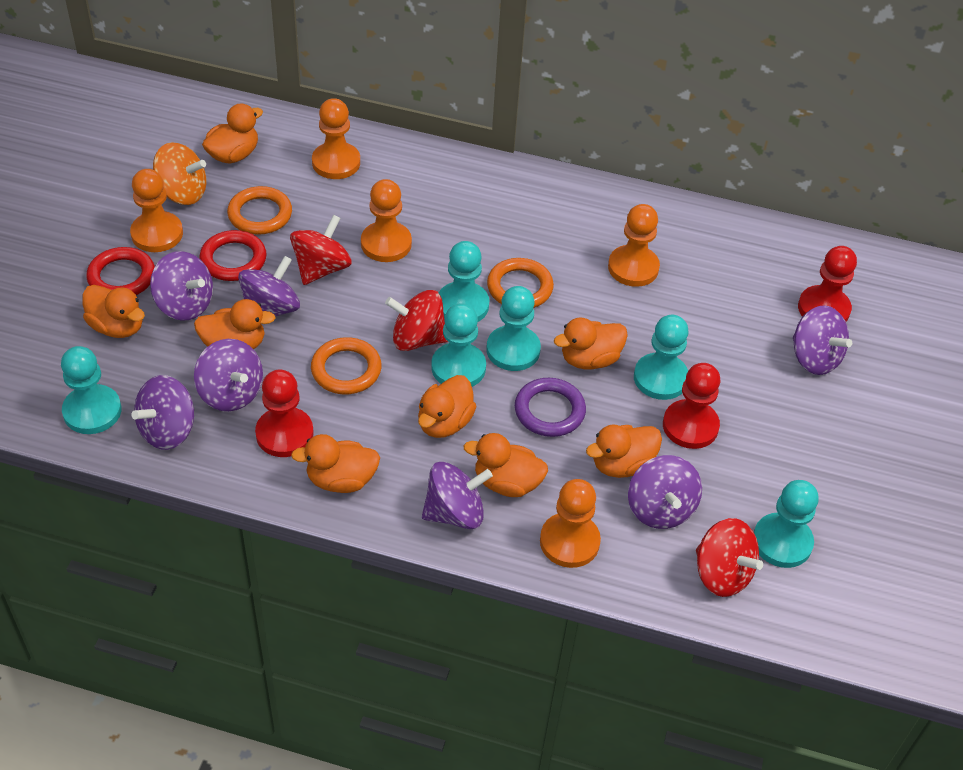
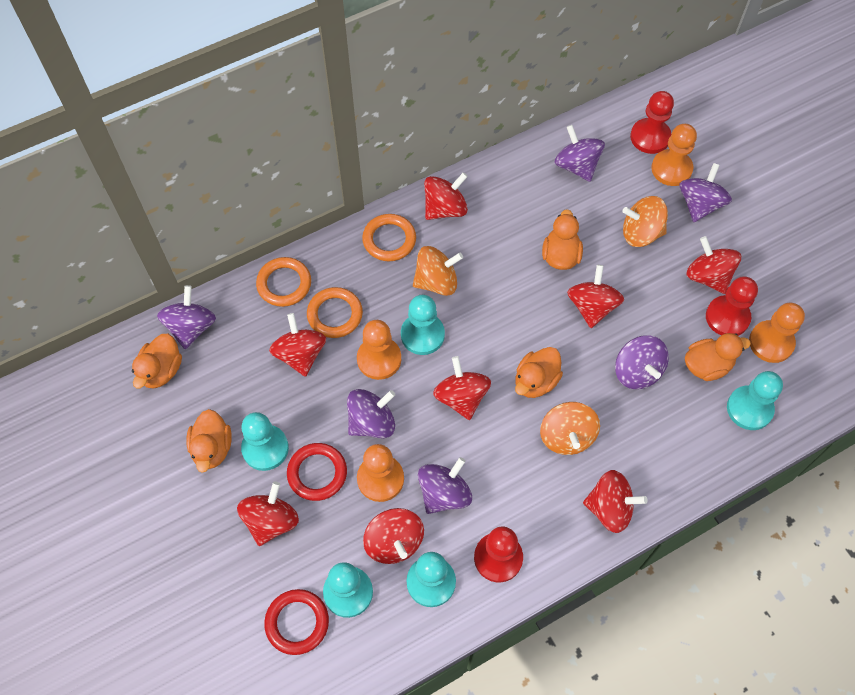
orange duck: [83,285,145,338] [194,299,276,349] [202,103,263,164] [291,434,380,493] [418,375,477,438] [463,433,548,497] [554,317,628,369] [586,425,662,478] = 8 -> [132,334,182,389] [186,409,232,473] [515,347,563,398] [542,209,583,270] [685,333,751,381] = 5
orange pawn: [130,169,183,252] [312,98,360,179] [361,179,412,262] [540,479,601,568] [608,204,660,287] = 5 -> [357,320,401,380] [357,444,404,502] [651,124,697,186] [749,303,805,363] = 4
orange spinning top: [153,142,206,205] = 1 -> [413,246,463,296] [540,402,600,455] [622,196,668,247] = 3
purple ring: [515,378,586,437] = 1 -> none = 0
purple spinning top: [132,375,194,450] [150,251,213,321] [194,339,263,411] [238,256,300,317] [422,462,493,529] [628,455,702,529] [793,305,852,375] = 7 -> [157,285,216,349] [347,389,395,438] [418,457,472,514] [555,125,605,182] [615,335,669,389] [680,163,732,222] = 6
red spinning top: [290,214,352,285] [385,290,448,351] [696,518,763,597] = 3 -> [237,481,299,546] [269,313,326,377] [363,508,424,564] [424,172,468,220] [433,356,491,420] [567,265,624,328] [583,470,648,533] [686,236,741,294] = 8
turquoise pawn: [61,346,121,434] [431,303,486,387] [439,241,489,322] [487,286,541,371] [634,315,689,400] [754,480,819,568] = 6 -> [241,412,289,471] [323,562,373,618] [401,295,445,355] [407,552,456,607] [727,371,783,430] = 5

